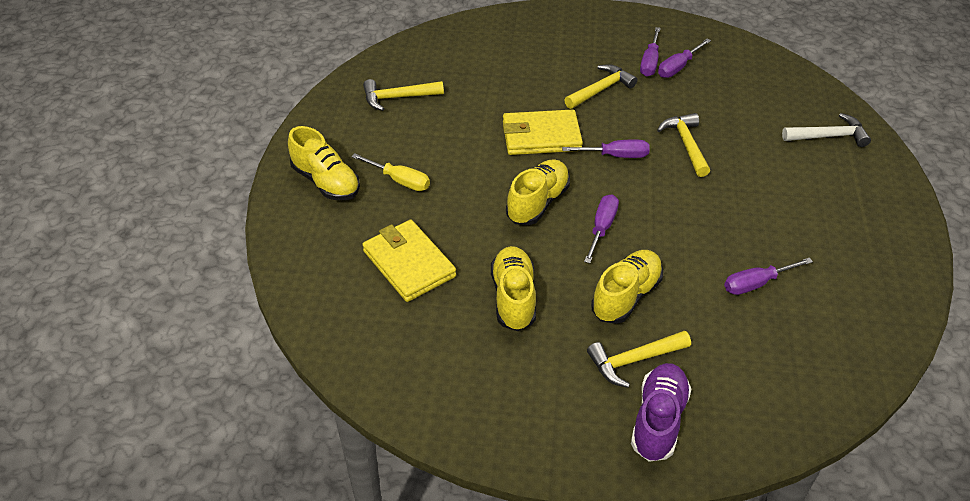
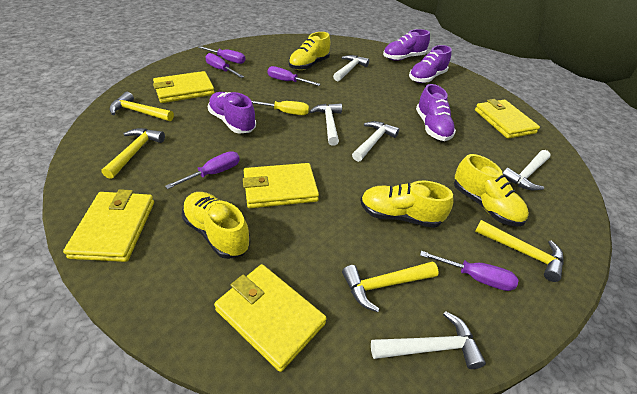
purple shoe: [631,363,692,462] = 1 -> [208,92,256,134] [383,29,430,61] [409,45,452,83] [416,84,456,141] = 4
white hammer: [782,113,871,147] = 1 -> [309,104,342,146] [333,55,369,81] [352,121,399,162] [371,311,486,369] [502,150,551,190] = 5
yellow wallet: [362,220,456,302] [503,109,583,155] = 2 -> [63,189,154,262] [153,71,215,103] [214,264,327,372] [243,163,319,208] [475,99,540,139] = 5

